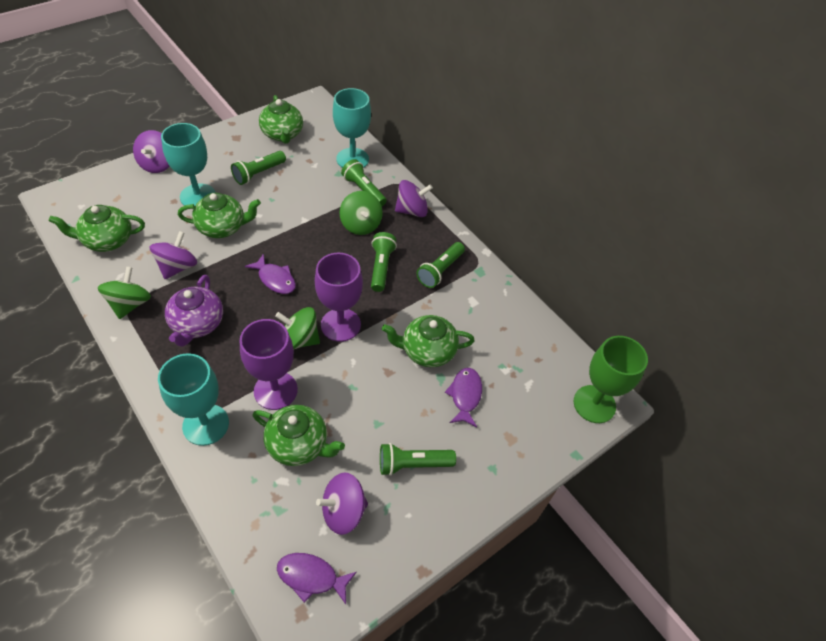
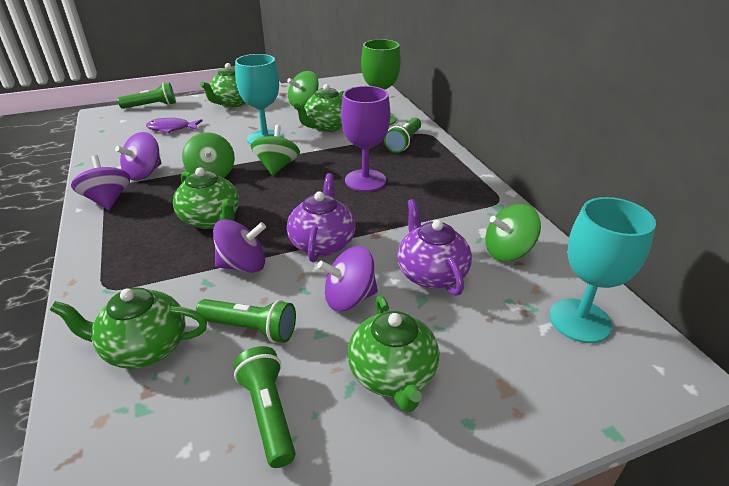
green flashlight: [231,151,286,185] [341,159,387,206] [371,232,397,292] [380,443,456,476] [416,242,465,288] = 5 -> [118,82,176,109] [196,299,296,343] [234,346,296,468] [384,117,421,153] = 4
green spinning top: [98,266,151,319] [275,307,320,349] [340,191,383,235] = 3 -> [182,132,235,178] [251,125,300,175] [287,71,319,107] [485,204,541,261] = 4
purple fish: [245,254,296,294] [277,553,357,604] [445,368,482,427] = 3 -> [146,118,203,133] = 1
purple goblet: [240,319,298,410] [315,253,363,342] = 2 -> [341,86,390,192] = 1
purple teapot: [165,275,223,347] = 1 -> [287,173,355,262] [397,199,472,296] = 2
turquoise goblet: [158,353,229,446] [161,123,216,206] [333,88,371,168] = 3 -> [235,54,283,145] [549,197,656,343] = 2

